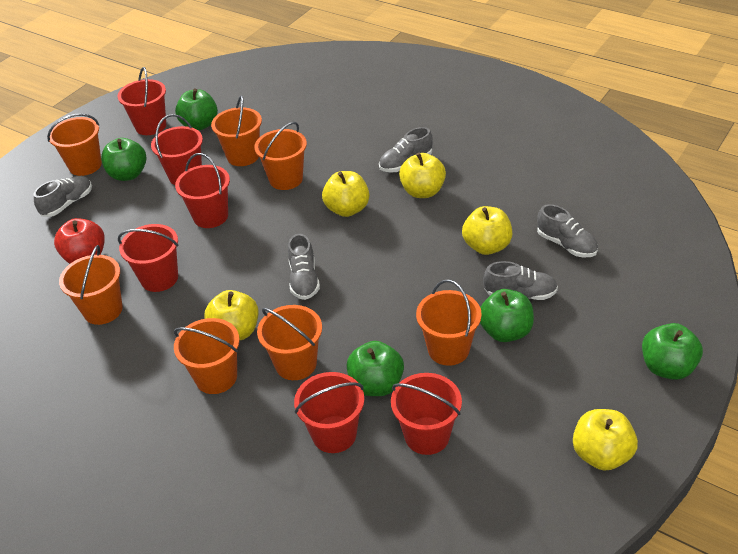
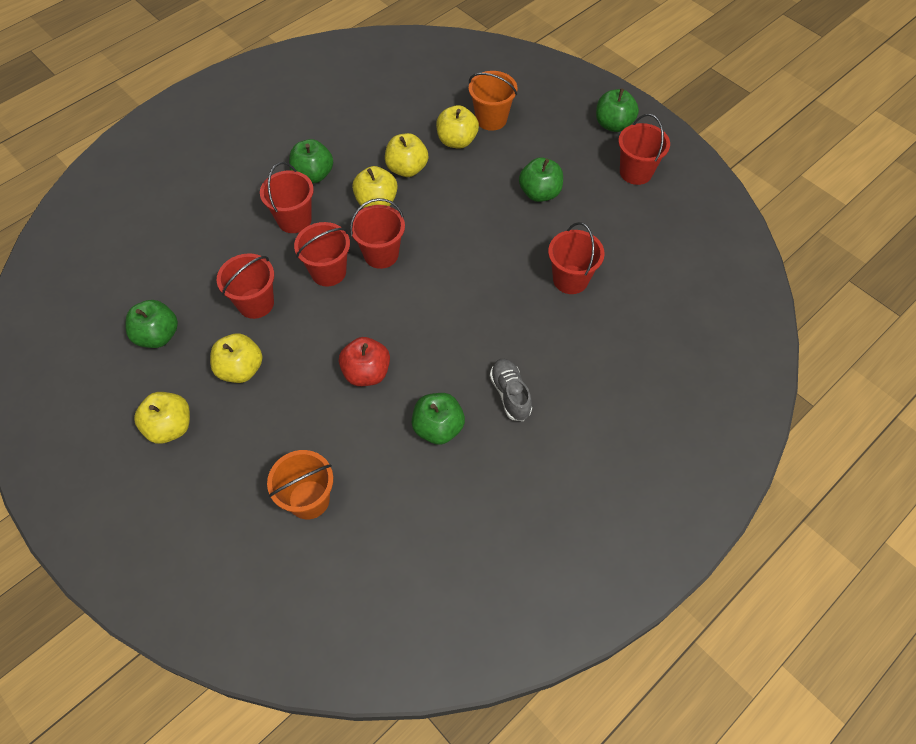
grey shoe: [34,176,92,217] [288,234,320,300] [379,127,433,172] [483,261,558,300] [537,204,598,257] = 5 -> [490,359,532,421] = 1
orange bucket: [47,114,102,176] [59,245,123,325] [174,318,240,394] [211,95,262,166] [254,122,307,190] [257,305,322,380] [416,280,482,366] = 7 -> [267,450,333,520] [469,71,517,131] = 2

